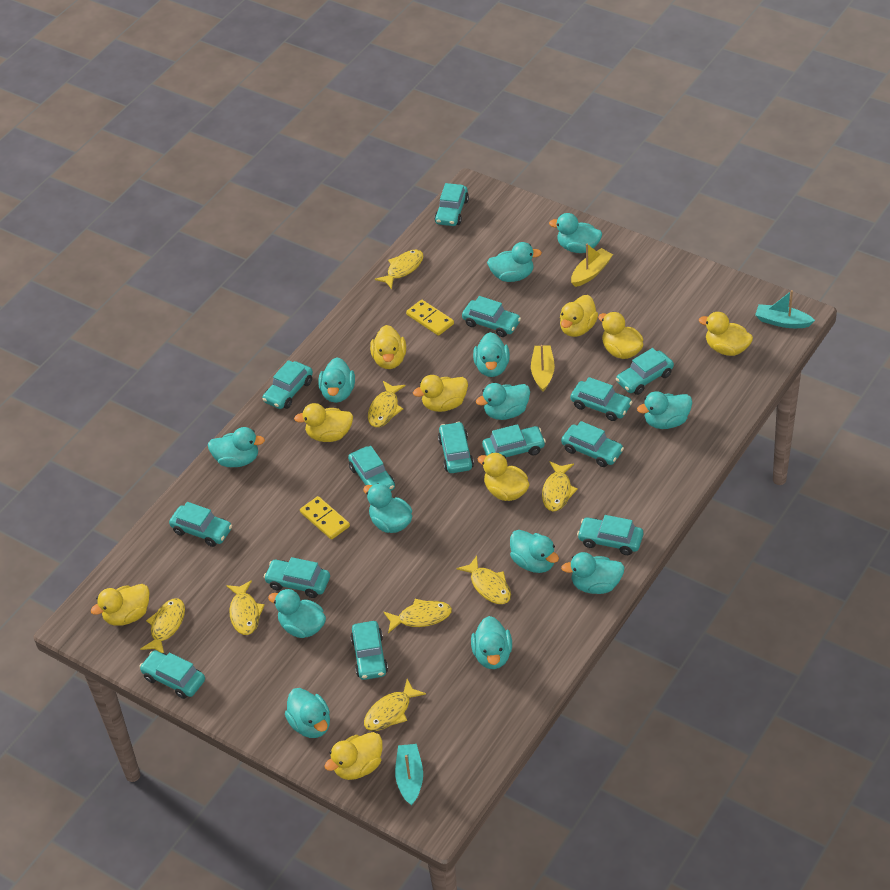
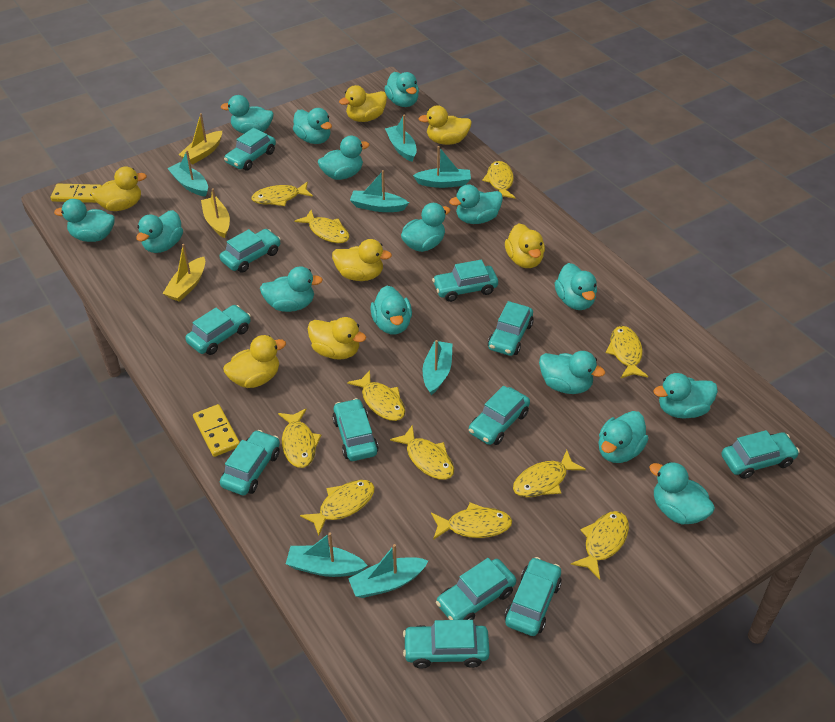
turquoise boat: [395,744,423,805] [755,290,815,328] = 2 -> [167,150,208,197] [286,532,368,577] [348,544,428,598] [350,170,409,212] [385,115,417,162] [413,146,471,188] [423,340,453,395] = 7
turquoise car: [139,650,205,699] [169,502,232,547] [263,360,313,409] [264,557,330,598] [348,446,395,491] [350,621,388,680] [434,183,469,226] [438,422,474,473] [462,296,521,337] [482,424,546,458] [561,421,624,467] [570,377,632,421] [577,515,643,555] [616,348,674,395] = 14 -> [185,305,251,355] [219,229,281,273] [220,430,280,495] [224,128,276,170] [332,398,379,461] [403,620,490,669] [432,260,498,302] [436,558,516,620] [469,386,530,445] [488,301,534,356] [505,557,562,636] [721,430,800,479] = 12
turquoise duck: [208,427,265,467] [268,589,326,638] [285,688,330,738] [319,357,355,403] [363,483,412,533] [471,616,512,669] [473,332,510,377] [476,383,530,420] [487,242,542,282] [510,530,559,573] [549,213,602,253] [561,552,625,594] [637,391,692,429] = 13 -> [54,199,115,242] [136,210,183,253] [221,95,274,134] [260,266,323,312] [293,108,332,144] [318,136,369,180] [370,286,412,334] [384,72,419,107] [401,203,450,252] [449,184,503,224] [539,351,605,394] [555,263,597,310] [598,411,649,463] [649,462,715,524] [653,373,718,419] = 15
yellow boat: [531,345,555,392] [571,243,613,287] = 2 -> [162,244,205,302] [179,113,222,164] [201,188,230,238] = 3
yellow duck: [91,584,150,626] [294,403,353,442] [324,732,383,780] [370,325,406,369] [413,375,468,412] [478,453,529,501] [560,295,598,337] [598,312,643,359] [699,312,753,356] = 9 -> [90,166,147,211] [223,335,286,388] [308,317,366,360] [332,239,392,281] [339,85,387,122] [419,105,472,145] [505,223,545,268] = 7
yellow fish: [140,599,185,653] [226,580,265,635] [364,679,426,731] [368,381,405,427] [375,250,423,289] [384,599,452,633] [456,556,511,604] [542,461,578,511] = 8 -> [251,182,313,206] [278,408,321,468] [294,210,349,243] [300,480,375,536] [347,370,405,421] [390,425,454,480] [431,502,512,540] [482,161,516,199] [513,450,586,497] [571,511,629,579] [606,326,648,378] = 11

